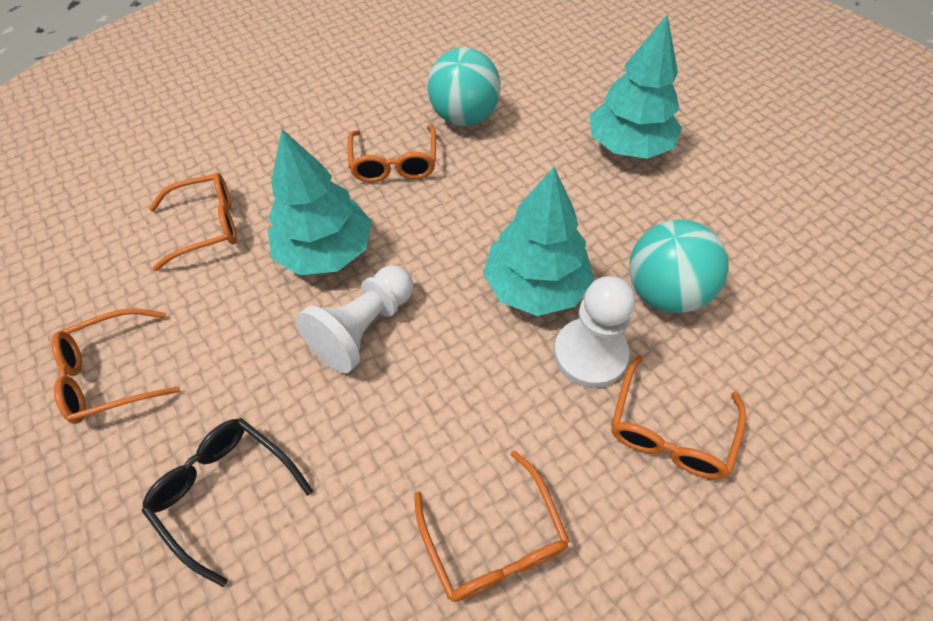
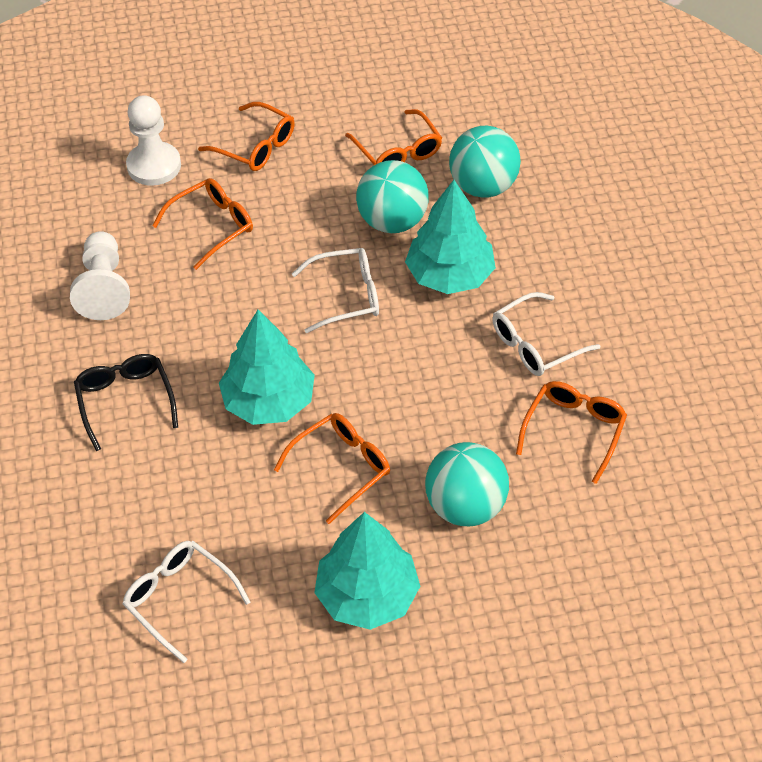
turquoise ball: [427,47,501,126] [629,219,729,313] = 2 -> [356,160,429,233] [425,442,509,526] [449,126,521,198] = 3
white glasses: none = 0 -> [122,541,250,663] [292,248,379,333] [492,292,600,376] = 3

